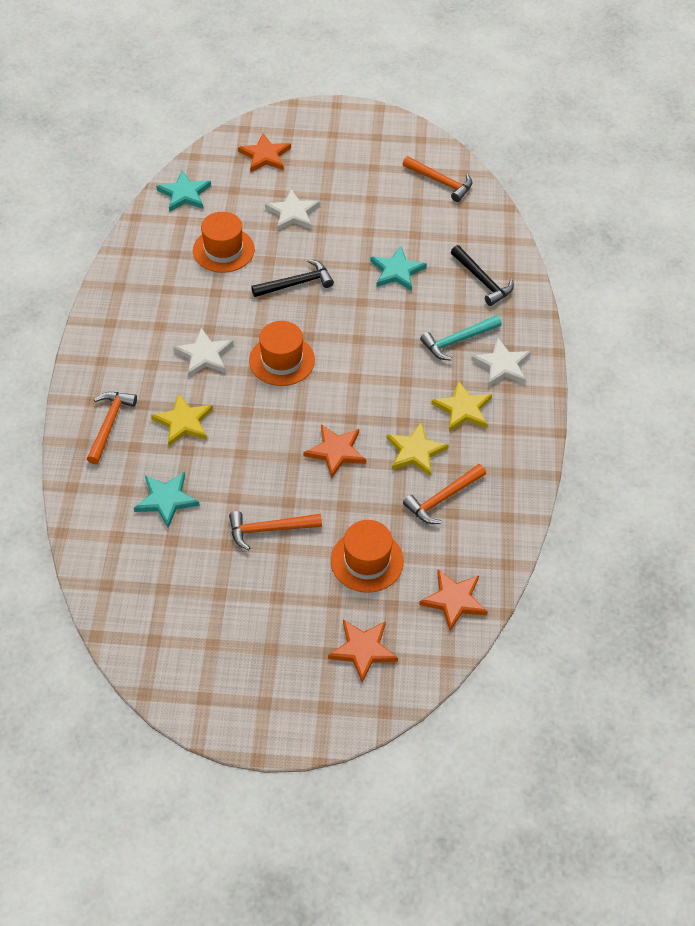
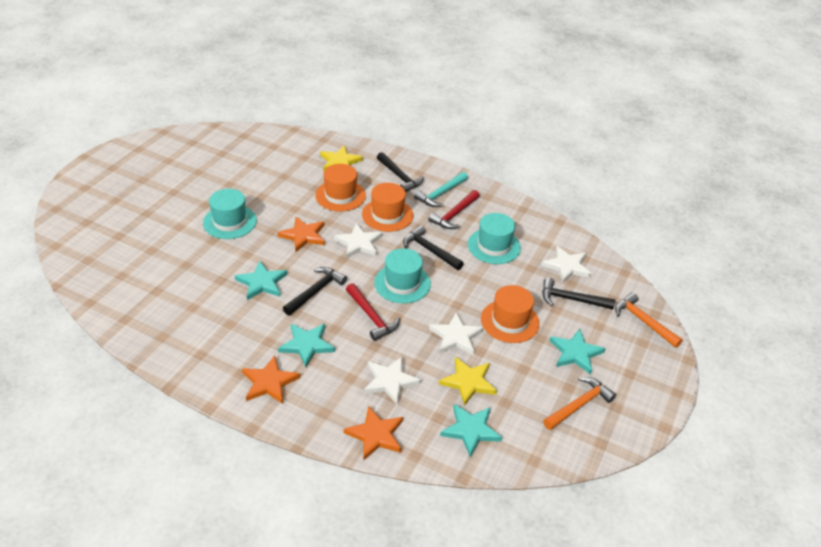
black hammer: [251,259,334,297] [451,245,514,306] = 2 -> [283,267,347,315] [377,152,423,192] [403,225,464,270] [542,277,615,309] = 4
orange hammer: [87,392,137,464] [229,511,322,550] [403,156,472,202] [403,464,486,524] = 4 -> [543,377,616,430] [615,292,683,348] = 2
orange star: [238,133,291,172] [304,424,366,479] [328,619,398,682] [419,569,488,631] = 4 -> [242,355,300,404] [277,217,325,252] [343,406,403,461] = 3
red hammer: none = 0 -> [346,283,400,341] [428,190,480,229] = 2
turquoise hat: none = 0 -> [203,189,257,239] [374,248,431,303] [468,213,521,264] = 3
turquoise star: [134,472,200,528] [156,170,211,212] [370,246,427,291] = 3 -> [235,261,288,300] [278,324,335,367] [440,404,502,457] [549,329,605,374] = 4
white star: [173,328,233,377] [265,189,320,231] [471,338,531,387] = 3 -> [334,223,382,258] [364,357,421,406] [429,313,484,355] [541,246,592,283] = 4
yellow star: [151,393,213,446] [386,422,449,476] [431,380,492,432] = 3 -> [320,145,363,172] [439,357,497,406] = 2

